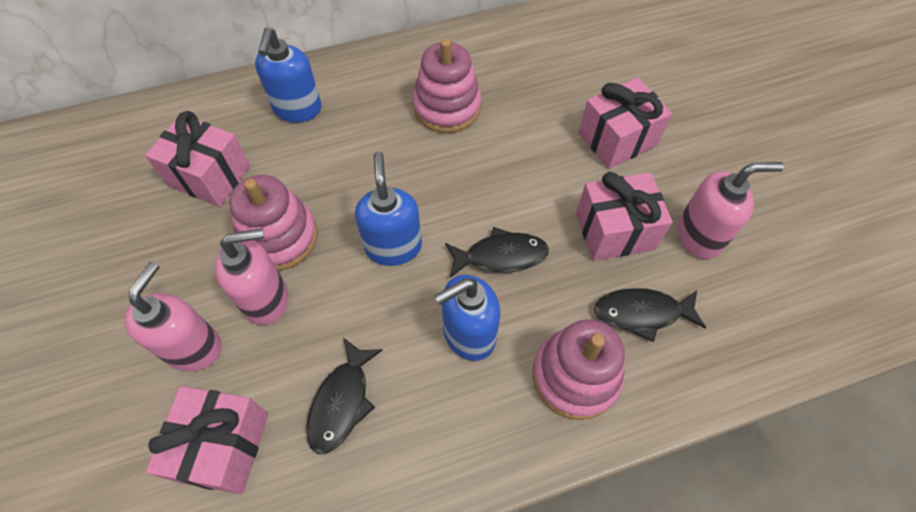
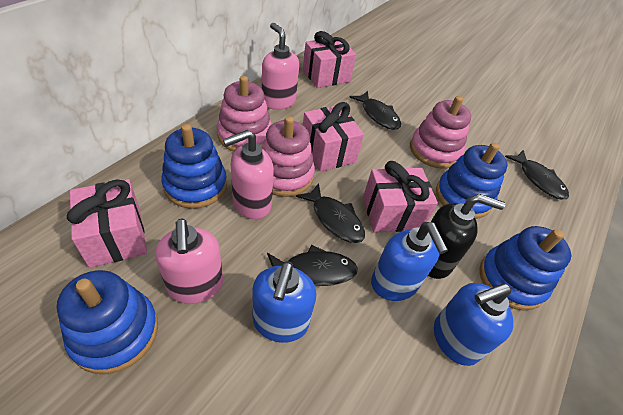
black fish: [306,337,383,454] [445,227,549,278] [594,288,706,342] = 3 -> [267,245,358,286] [296,183,365,243] [349,91,401,130] [505,150,569,200] = 4
black soap dispenser: none = 0 -> [428,194,505,279] = 1
blue stacking toy: none = 0 -> [57,270,158,374] [161,124,227,209] [436,143,508,219] [479,226,571,310] = 4

